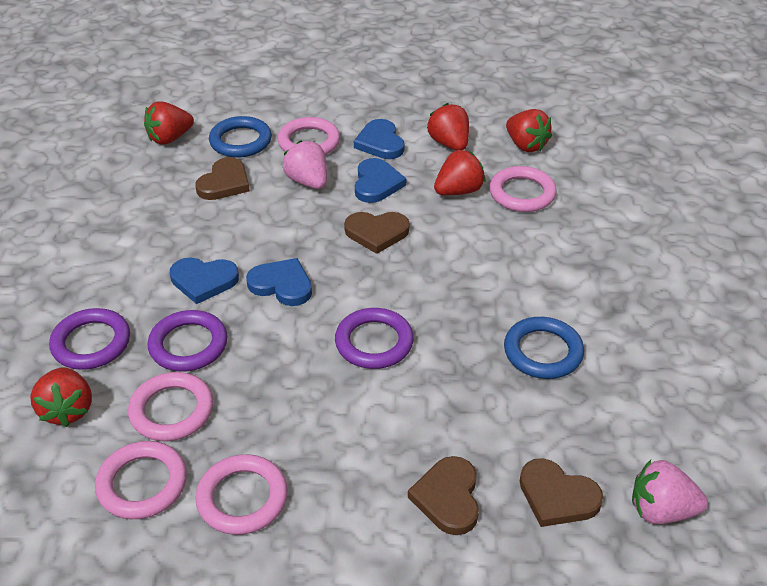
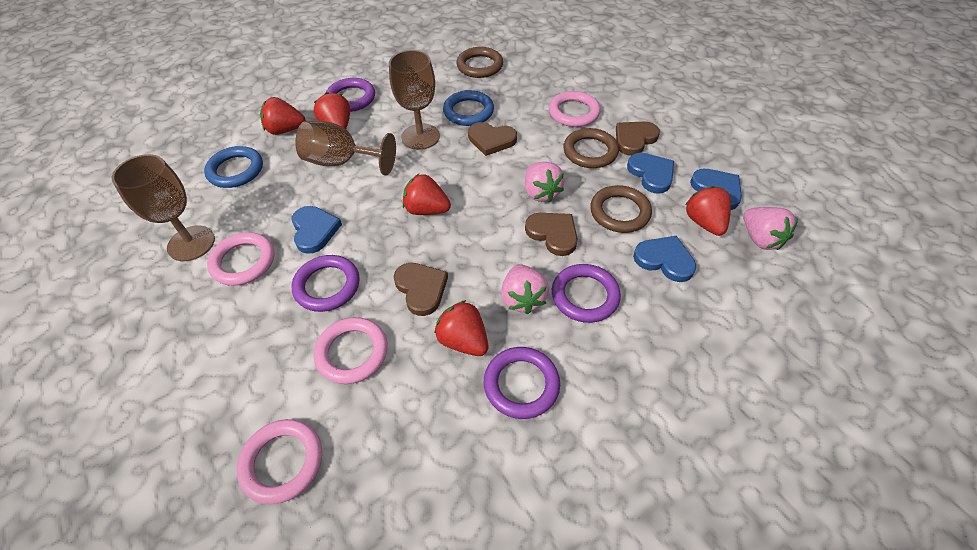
brown goblet: none = 0 -> [112,154,215,261] [295,121,396,176] [389,50,440,150] = 3
brown ring: none = 0 -> [456,47,503,78] [563,128,619,168] [590,185,652,233] = 3
pink ring: [95,441,187,519] [128,372,213,441] [195,454,288,535] [277,117,340,155] [489,166,557,212] = 5 -> [207,232,274,286] [236,419,322,504] [314,317,388,384] [549,91,600,127] = 4
pink strawberry: [283,140,327,189] [632,460,708,524] = 2 -> [501,264,549,314] [525,162,565,202] [743,207,798,250] = 3
purple ring: [49,308,130,370] [147,310,228,372] [335,308,414,369] = 3 -> [292,255,360,312] [326,78,375,112] [484,347,560,419] [552,264,621,323] = 4

